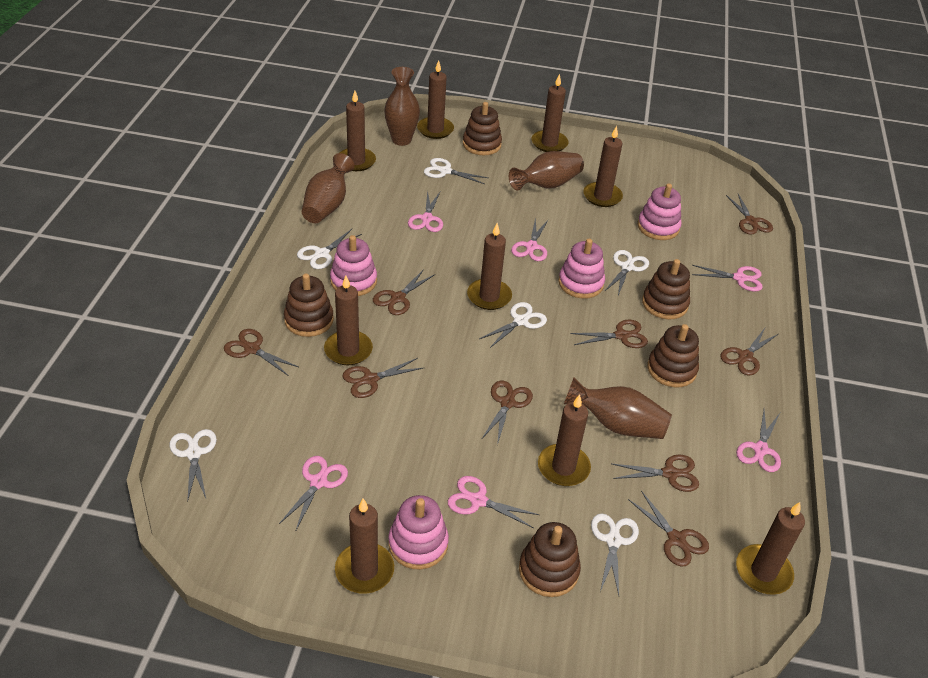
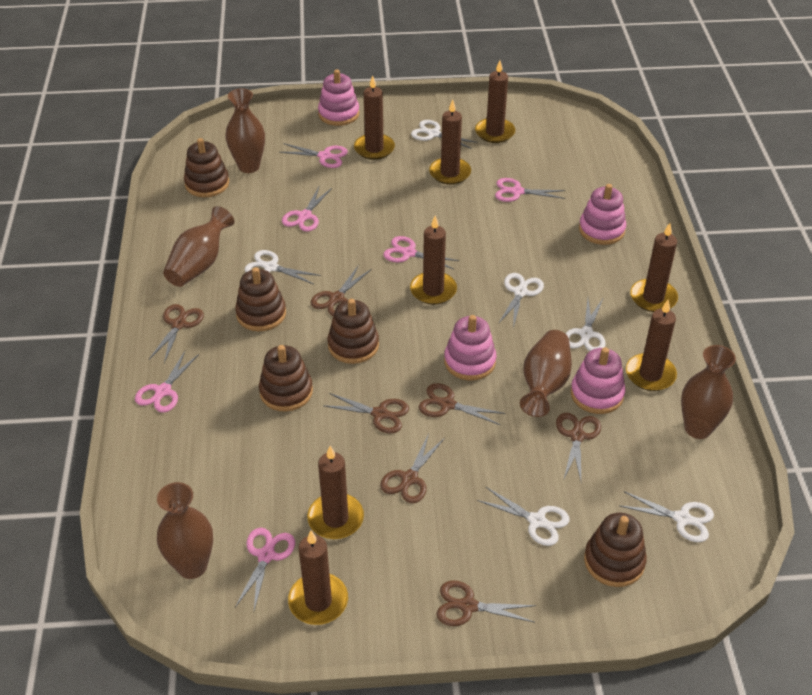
brown candle: [324,276,373,365] [335,498,394,594] [340,91,376,171] [417,60,454,139] [467,223,512,310] [531,74,568,152] [538,394,591,486] [583,126,623,207] [736,502,805,595] = 9 -> [288,531,348,625] [307,446,364,539] [354,75,395,160] [410,215,457,305] [429,100,471,185] [475,60,515,143] [626,300,677,391] [630,223,678,312] = 8
brown scissors: [224,329,298,376] [342,358,423,398] [373,269,434,315] [481,381,533,445] [570,320,648,348] [612,454,699,492] [628,491,709,567] [720,328,778,375] [726,194,773,235] = 9 -> [149,304,204,363] [311,265,371,316] [323,393,409,433] [380,434,445,503] [419,383,505,425] [437,581,536,626] [556,413,601,481] = 7
brown vase: [302,153,354,223] [384,67,420,146] [509,151,584,191] [564,377,672,439] = 4 -> [157,482,213,579] [163,206,234,287] [226,88,265,173] [520,330,572,417] [681,345,736,439] = 5

